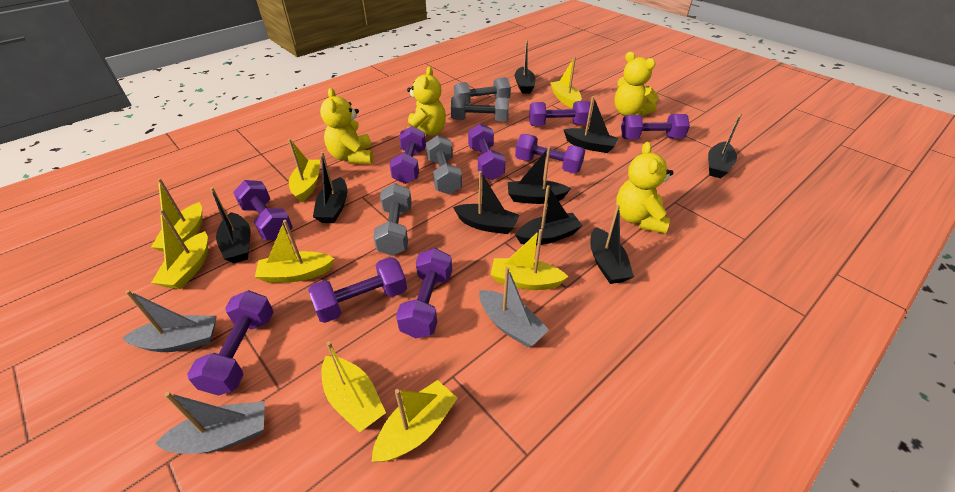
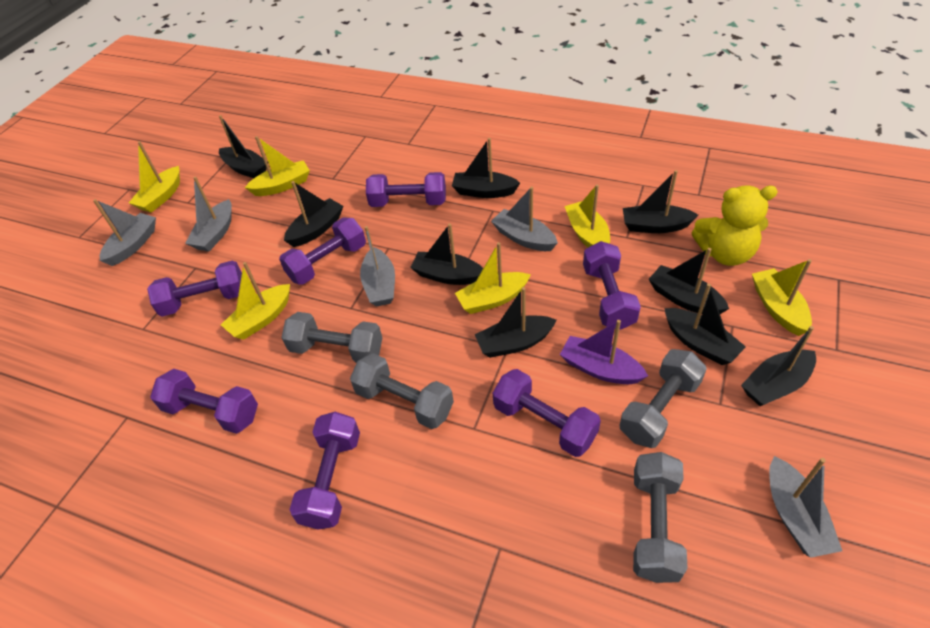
grey boat: [122,290,217,352] [155,392,265,454] [479,267,549,347] = 3 -> [93,199,156,266] [185,176,232,252] [360,226,395,306] [491,187,558,251] [769,456,842,558] = 5
purple boat: none = 0 -> [560,320,648,384] = 1
purple dumbbell: [187,290,273,396] [233,180,293,240] [308,257,407,323] [390,126,426,184] [396,248,452,338] [468,124,506,180] [515,134,585,173] [529,101,590,126] [621,114,690,139] = 9 -> [147,261,242,317] [150,369,258,434] [279,217,366,285] [289,412,360,530] [366,172,446,207] [493,369,601,457] [583,241,641,330] = 7
yellow boat: [151,178,203,252] [151,209,208,289] [255,220,334,283] [288,139,320,202] [321,341,386,432] [371,380,458,462] [490,229,568,290] [550,57,582,108] = 8 -> [129,141,180,213] [221,262,290,340] [245,136,310,196] [455,242,531,314] [565,184,610,247] [752,259,812,336] = 6
yellow teddy bear: [320,88,373,164] [404,66,446,137] [614,52,659,116] [616,142,673,234] = 4 -> [692,185,778,266] = 1

